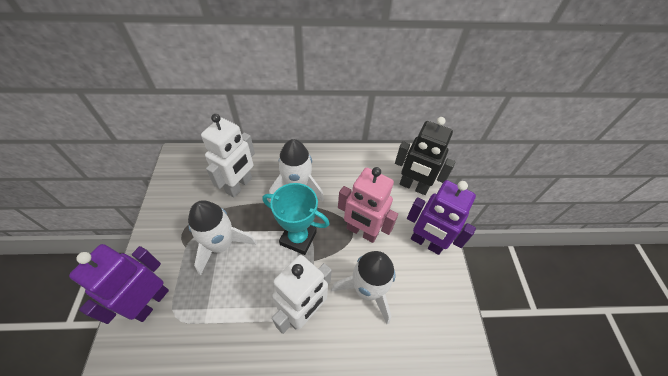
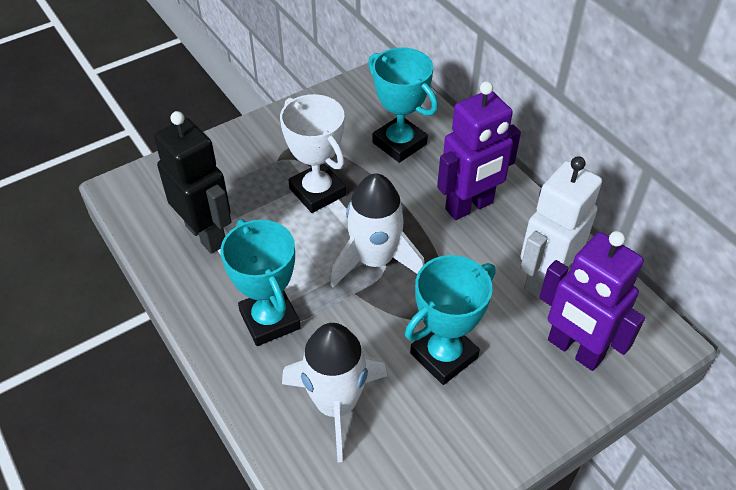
pink robot: [338,167,398,243] = 1 -> none = 0
turquoise trophy: [262,183,329,255] = 1 -> [221,219,300,346] [368,48,438,163] [405,255,495,385] = 3
white robot: [201,114,255,197] [272,255,332,334] = 2 -> [520,156,602,299] = 1
white rocket: [188,200,256,275] [269,139,324,202] [331,251,395,324] = 3 -> [282,323,387,462] [330,174,425,287] = 2
white trophy: none = 0 -> [280,94,346,213] = 1

